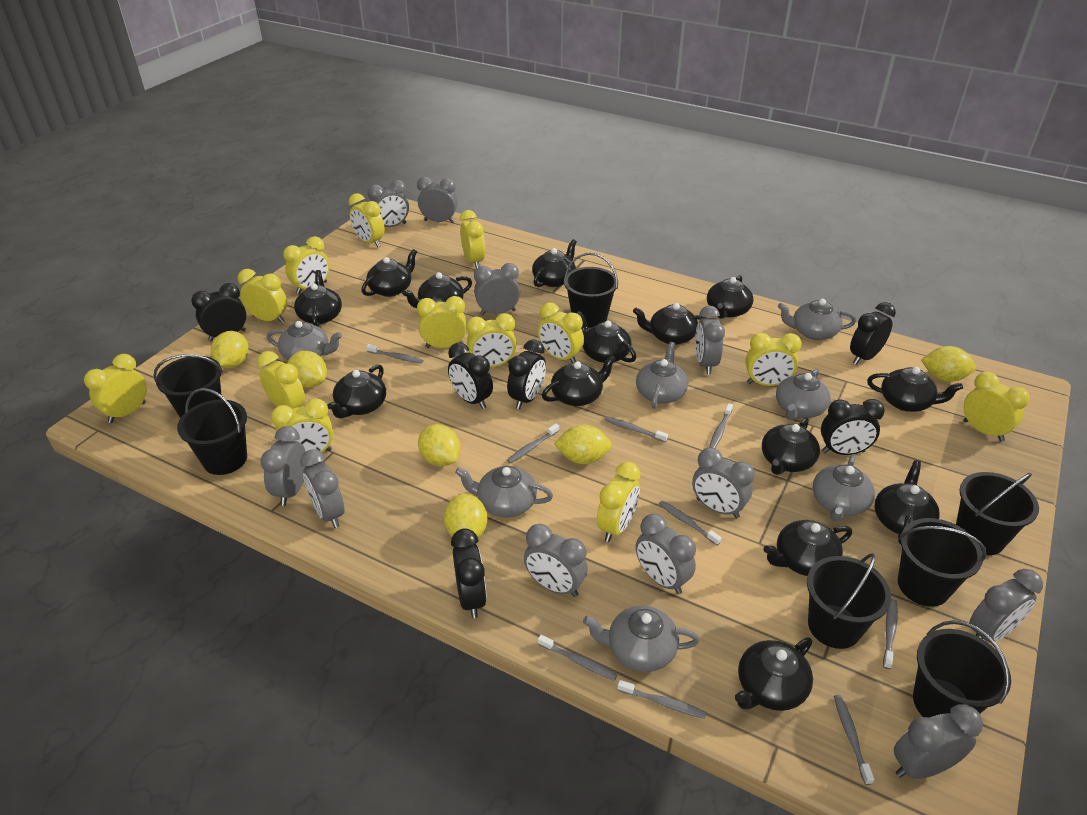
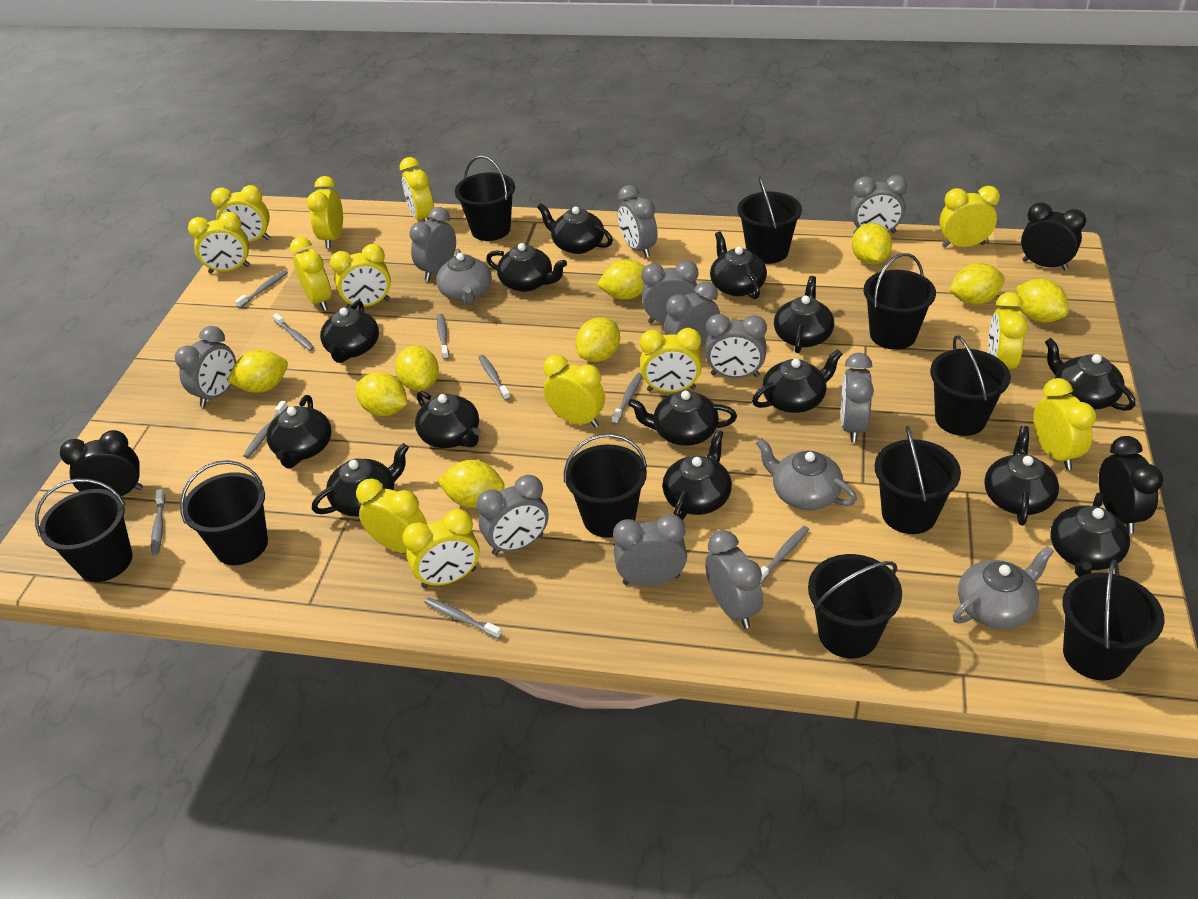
black bucket: [154,354,223,418] [177,388,247,475] [564,253,618,328] [807,553,891,649] [898,518,986,607] [913,620,1011,718] [956,472,1039,555] = 7 -> [35,479,133,582] [180,460,268,565] [455,156,515,241] [564,433,647,538] [737,176,802,264] [808,554,902,658] [863,253,936,350] [874,426,961,534] [930,335,1011,436] [1062,560,1165,681] = 10
black clock: [191,283,246,342] [448,342,493,409] [451,528,487,618] [507,339,546,409] [821,399,885,455] [850,302,896,365] = 6 -> [60,430,143,496] [1021,203,1086,271] [1099,436,1163,534] = 3
grey teapot: [267,321,342,361] [455,466,553,518] [583,606,700,672] [636,342,688,409] [776,368,831,421] [778,299,856,340] [813,455,875,522] = 7 -> [436,249,492,305] [756,438,857,510] [953,546,1054,629] = 3
yellow lemon: [211,331,249,368] [288,351,327,388] [418,424,460,466] [444,494,487,538] [554,425,612,464] [921,346,976,382] = 6 -> [227,350,288,393] [356,372,408,416] [395,345,439,391] [437,460,505,508] [576,317,620,362] [597,259,645,300] [852,223,892,265] [949,263,1005,305] [1016,279,1069,323] = 9

